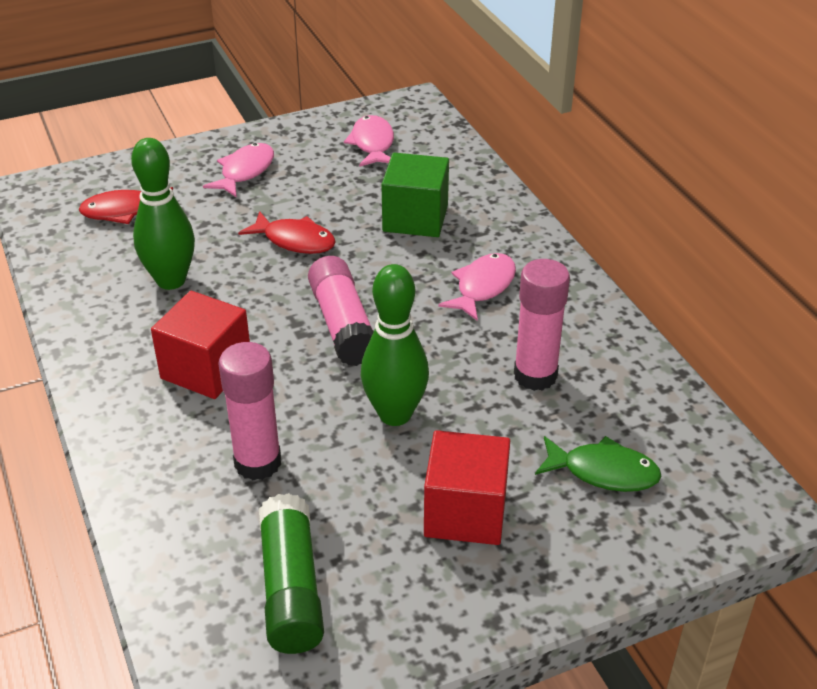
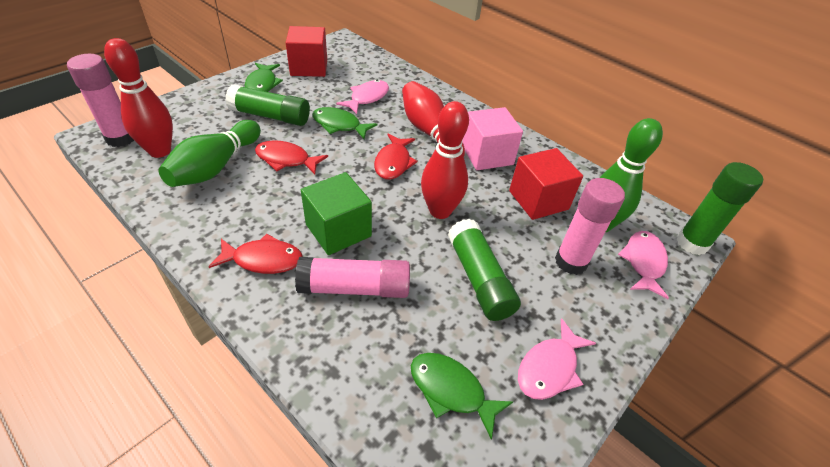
green fish: [535,436,661,492] = 1 -> [245,63,283,92] [312,107,378,139] [411,353,513,440] = 3
green glue stick: [259,493,324,654] = 1 -> [225,84,310,126] [448,219,521,321] [676,162,763,255] = 3
pink cube: none = 0 -> [462,107,523,170] = 1
red bowling pin: none = 0 -> [104,38,173,158] [402,81,465,156] [421,101,469,219] = 3
red fish: [79,187,173,224] [238,211,336,254] = 2 -> [208,234,302,274] [255,140,328,175] [374,134,418,179] = 3

